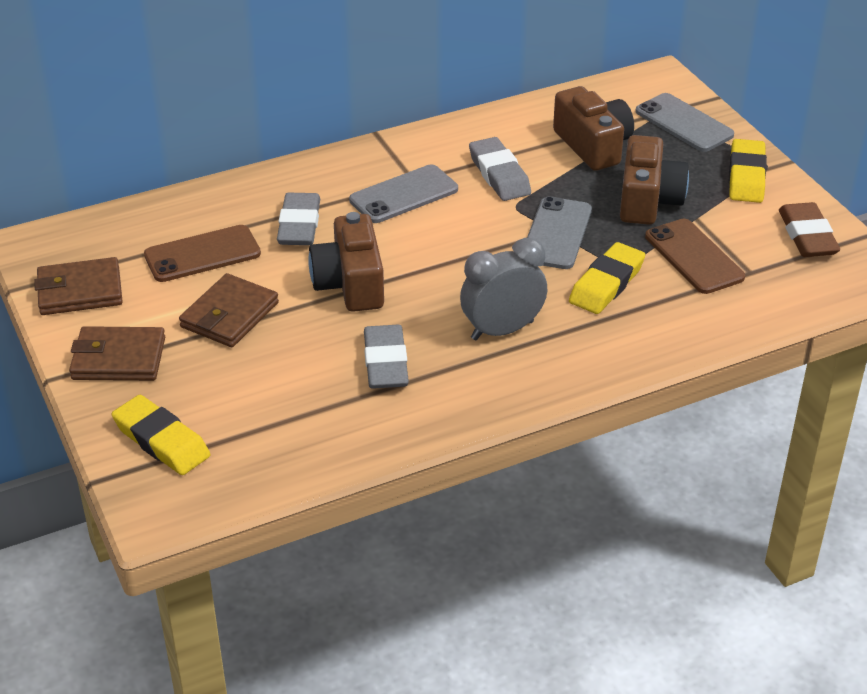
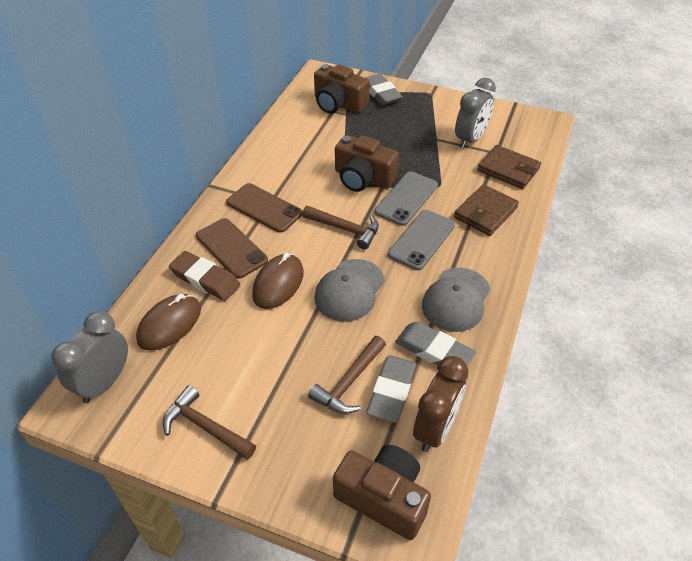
brown clock: none = 0 -> [413,356,468,452] = 1
brown hammer: none = 0 -> [163,385,256,460] [302,205,379,249] [308,336,386,414] = 3
brown mouse: none = 0 -> [136,294,201,350] [252,253,304,309] = 2
brown wallet: [34,257,123,315] [69,326,165,381] [179,273,279,347] = 3 -> [454,184,519,236] [477,145,541,189] = 2
grey cap: none = 0 -> [314,259,385,322] [422,268,490,332] = 2
grey clock: [460,238,547,340] = 1 -> [51,311,128,403] [455,78,496,149] = 2
grey phone: [349,164,458,223] [527,196,592,269] [635,93,734,152] = 3 -> [374,171,438,226] [388,210,455,270] = 2
yellow eraser: [112,395,210,475] [569,242,645,314] [729,139,767,203] = 3 -> none = 0

